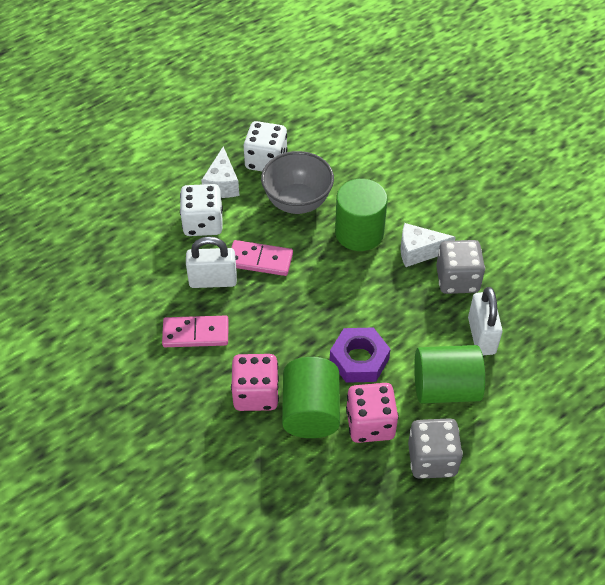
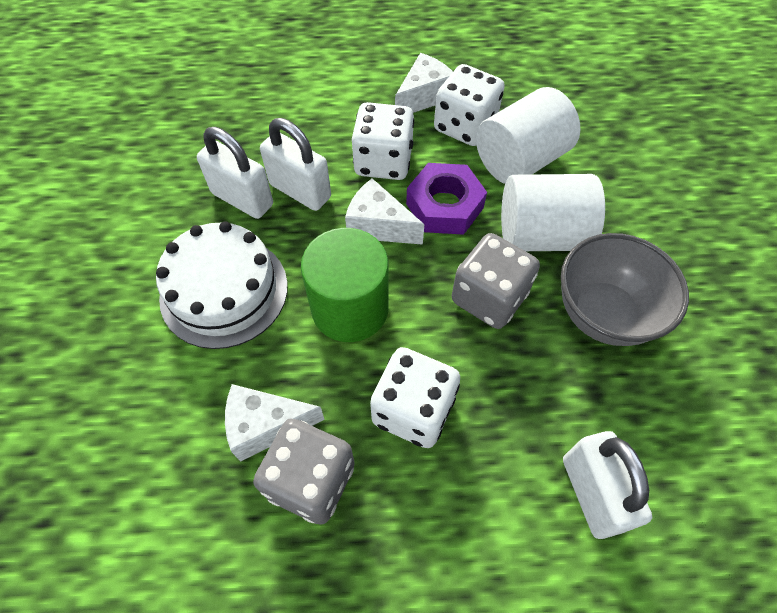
green cylinder: [282,357,340,438] [335,179,388,251] [414,345,485,404] = 3 -> [301,228,389,342] = 1
pink dice: [231,354,279,411] [346,383,399,443] = 2 -> none = 0
pink domino: [162,316,228,347] [231,240,293,276] = 2 -> none = 0
white cake: none = 0 -> [156,221,288,349] = 1
white cheese: [201,146,239,198] [400,223,456,267] = 2 -> [225,384,325,462] [345,178,425,245] [395,53,453,113] = 3
white cylinder: none = 0 -> [476,87,580,184] [501,174,605,251] = 2
white dice: [180,184,223,236] [244,121,288,171] = 2 -> [352,102,414,180] [370,347,460,448] [434,64,505,146] = 3
white padlock: [186,236,237,288] [468,287,503,355] = 2 -> [197,127,273,219] [260,118,331,211] [563,431,652,539] = 3

